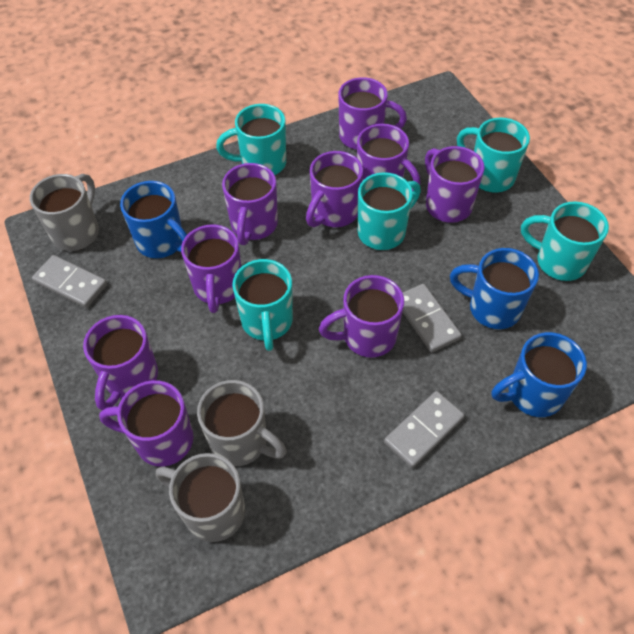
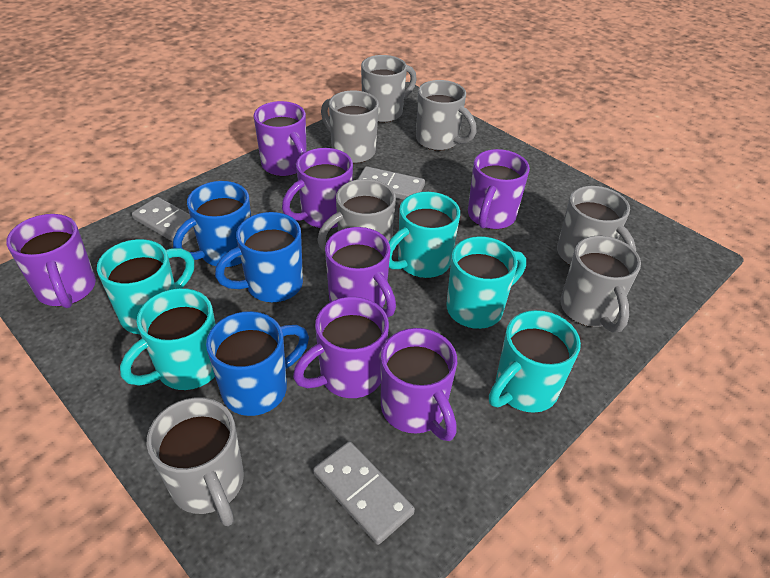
grey mug: [30,174,99,251] [156,453,245,542] [197,380,287,466] = 3 -> [146,397,244,526] [317,179,396,251] [321,90,379,163] [361,55,417,122] [416,80,477,151] [557,186,636,265] [560,236,641,333] = 7
purple mug: [83,315,158,411] [99,380,193,467] [181,224,241,313] [222,163,278,245] [306,151,363,227] [319,275,404,358] [338,77,407,150] [357,124,420,191] [425,146,485,223] = 9 -> [6,214,96,308] [253,101,307,176] [282,148,353,229] [293,297,389,398] [325,227,396,318] [381,328,457,441] [468,149,530,229] = 7

